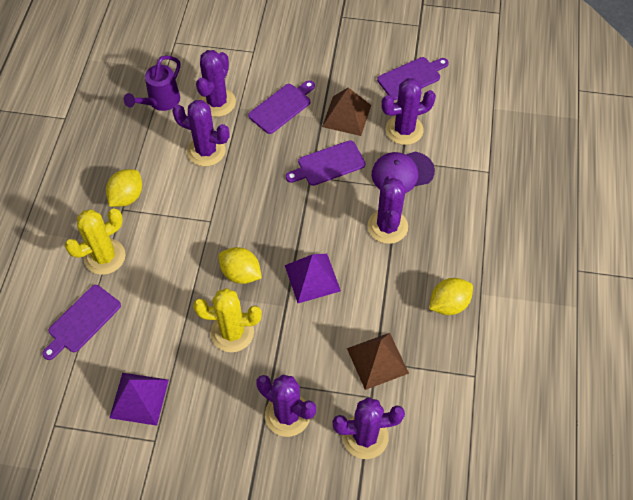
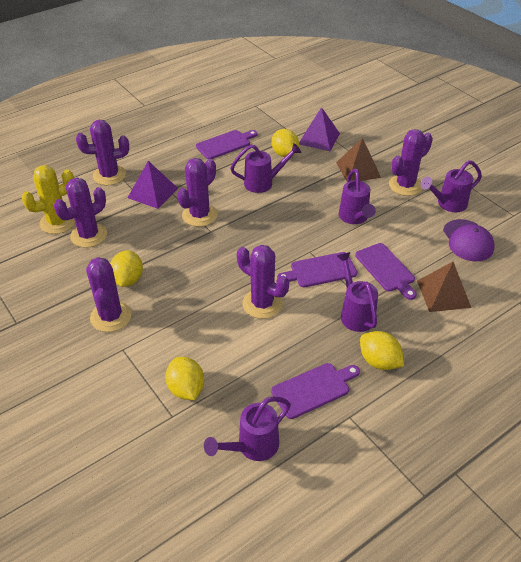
purple watering can: [124,55,180,111] = 1 -> [204,396,291,461] [230,143,301,193] [337,252,378,332] [339,169,376,224] [421,160,482,212] = 5
yellow cactus: [65,209,126,275] [193,288,262,352] = 2 -> [21,165,75,234] = 1
yellow lemon: [106,169,142,207] [219,247,262,284] [429,278,473,315] = 3 -> [110,251,143,287] [165,357,204,400] [271,129,299,157] [360,331,404,370] = 4

